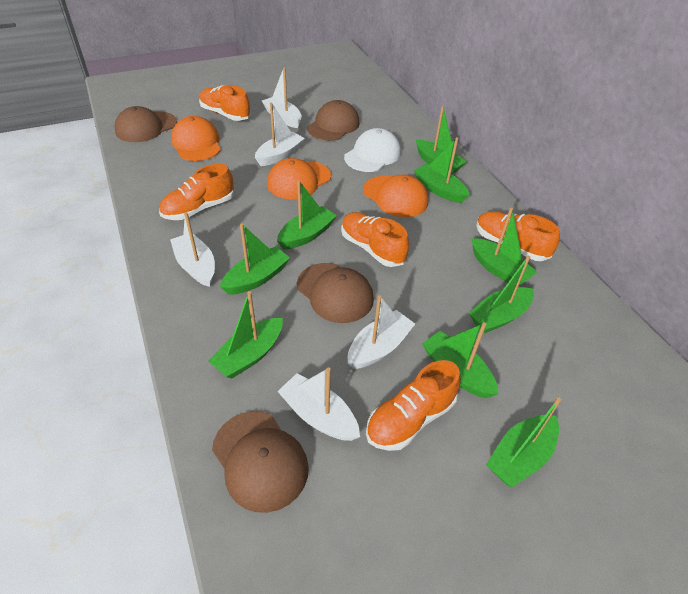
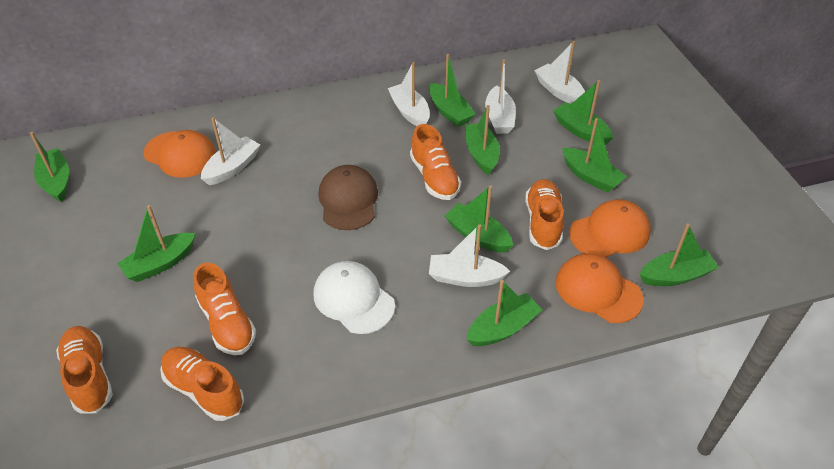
brown cap: [114,106,177,142] [212,411,309,513] [297,263,374,323] [307,100,360,141] = 4 -> [318,165,378,230] = 1

